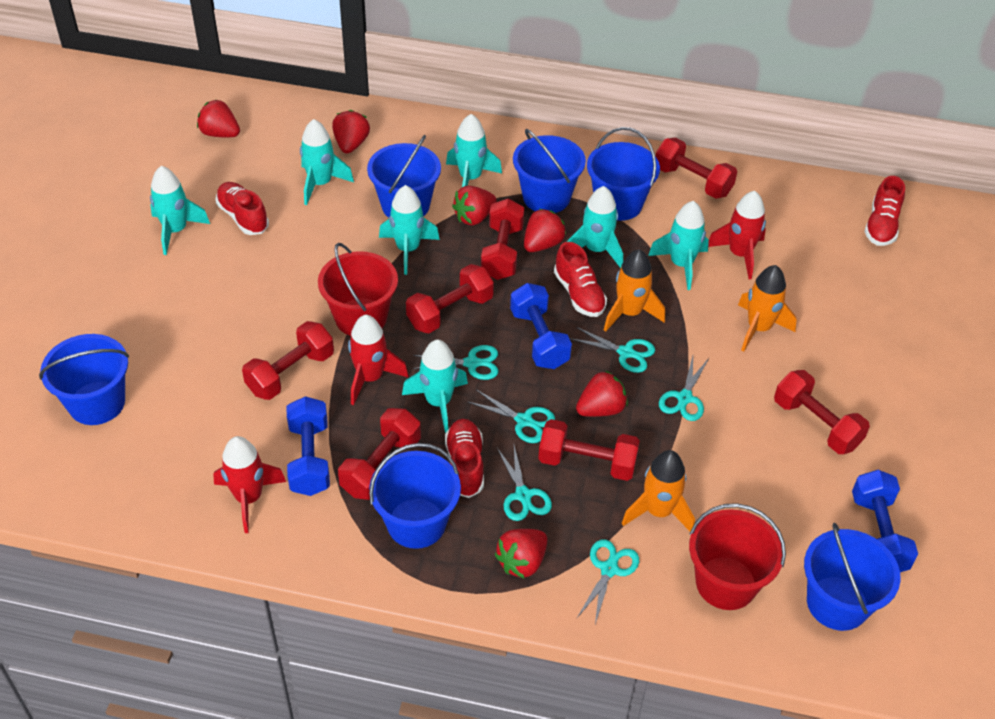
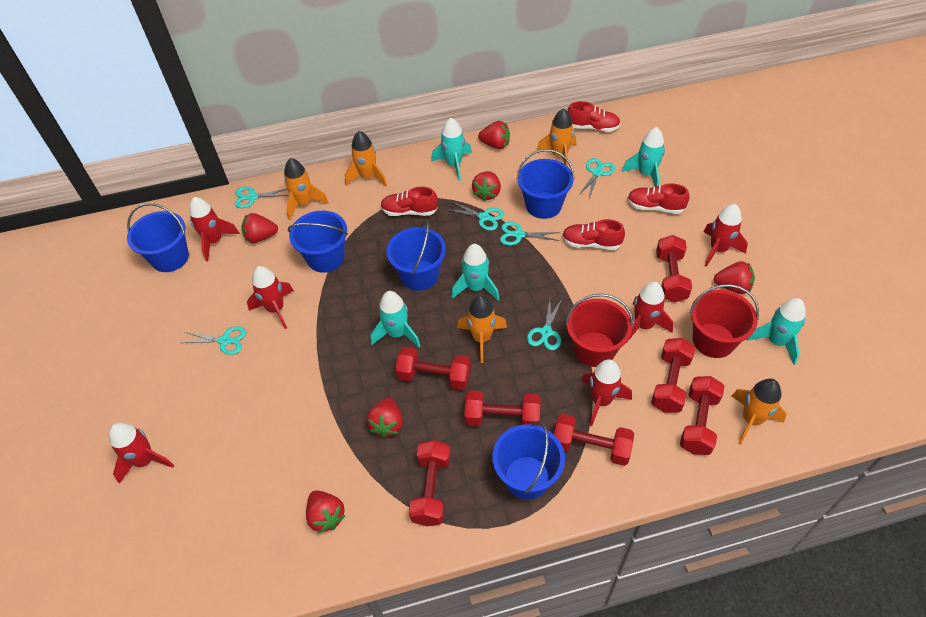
blue bucket: [39,334,129,425] [367,135,441,218] [369,443,461,549] [513,129,586,213] [587,127,660,221] [804,523,901,631] = 6 -> [127,203,189,272] [288,211,348,273] [386,220,446,291] [493,421,565,500] [517,149,574,219] = 5
blue dumbbell: [287,396,330,496] [510,283,572,369] [852,470,918,572] = 3 -> none = 0
orange rocket: [604,249,665,332] [622,450,695,532] [738,265,797,352] = 3 -> [284,158,329,220] [345,131,387,187] [457,295,507,363] [537,108,576,167] [732,379,787,444] = 5
red rocket: [213,436,286,533] [348,315,409,405] [708,191,766,279] = 3 -> [109,423,174,484] [189,197,240,261] [247,266,294,329] [581,359,632,426] [627,282,674,342] [704,204,748,267] = 6
turquoise rocket: [150,166,210,255] [300,119,354,205] [379,185,440,275] [402,340,468,433] [446,114,502,187] [567,186,623,268] [648,201,709,290] = 7 -> [370,291,420,347] [431,118,472,181] [451,244,499,301] [622,127,665,186] [746,298,806,365] = 5

